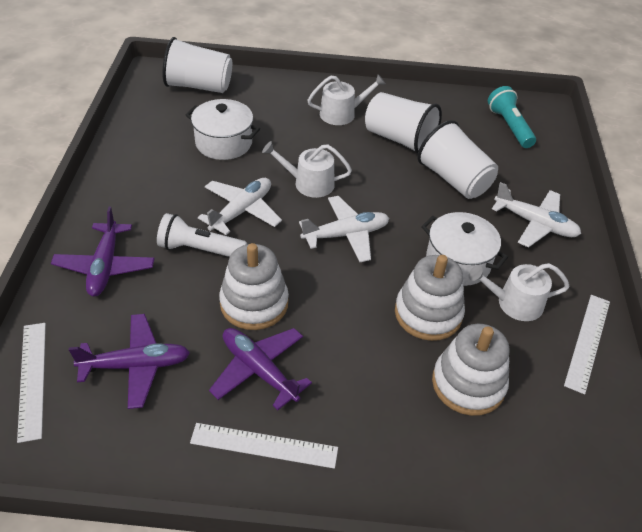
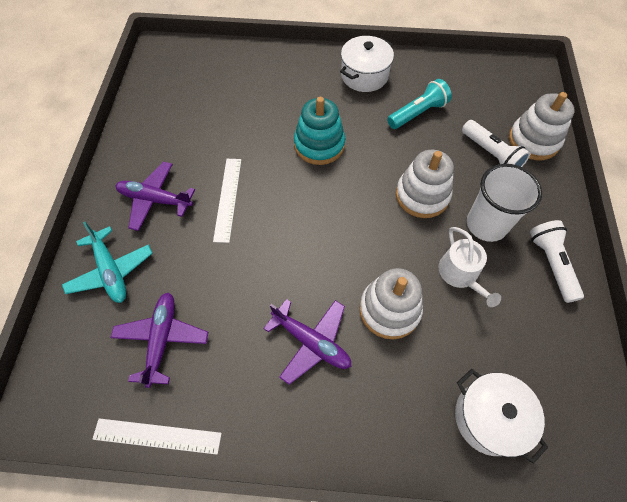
turquoise plane: none = 0 -> [62,222,153,303] = 1
turquoise stacking toy: none = 0 -> [294,97,345,165] = 1
white cup: [162,37,232,93] [365,92,442,154] [417,120,498,199] = 3 -> [467,164,542,242] = 1
white flashlight: [157,213,247,257] = 1 -> [462,120,530,167] [530,220,584,303] = 2
white plane: [198,178,282,235] [299,196,389,262] [492,182,581,248] = 3 -> none = 0
white ruler: [17,323,46,443] [190,423,338,469] [564,295,610,394] = 3 -> [92,418,222,455] [213,159,241,243] = 2
white watering can: [262,141,352,198] [307,74,386,125] [469,263,570,321] = 3 -> [438,227,501,307] = 1

